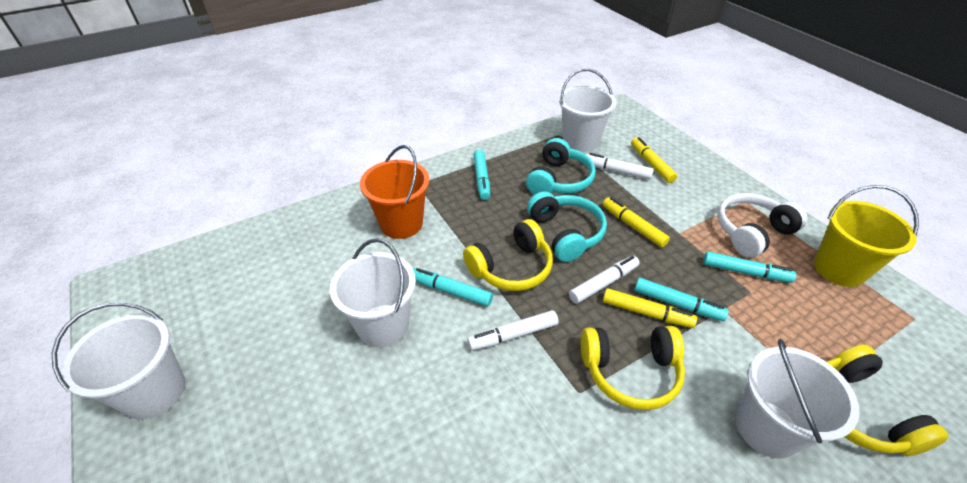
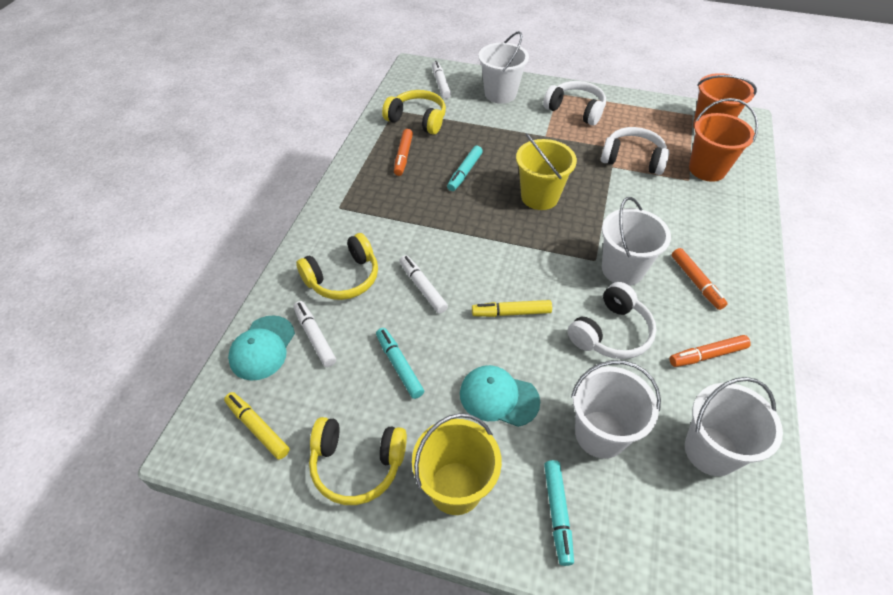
orange bucket: [360,145,429,239] = 1 -> [689,98,758,182] [693,73,757,127] = 2
orange marker: none = 0 -> [394,129,413,176] [670,335,751,367] [672,248,728,310] = 3
turquoise cap: none = 0 -> [228,315,295,381] [460,365,540,427] = 2
turquoise headphones: [526,138,596,195] [527,191,607,262] = 2 -> none = 0
turquoise marker: [413,268,493,307] [473,150,490,200] [634,278,729,321] [703,251,796,283] = 4 -> [376,328,424,399] [447,146,483,191] [544,460,574,566] = 3
white headphones: [717,193,807,257] = 1 -> [543,81,606,126] [567,282,656,359] [601,127,669,175] = 3
yellow bucket: [814,185,919,287] = 1 -> [412,413,502,515] [516,133,577,210] = 2
yellow marker: [603,197,670,248] [603,288,697,328] [631,137,677,183] = 3 -> [224,392,290,460] [472,300,552,317] = 2

